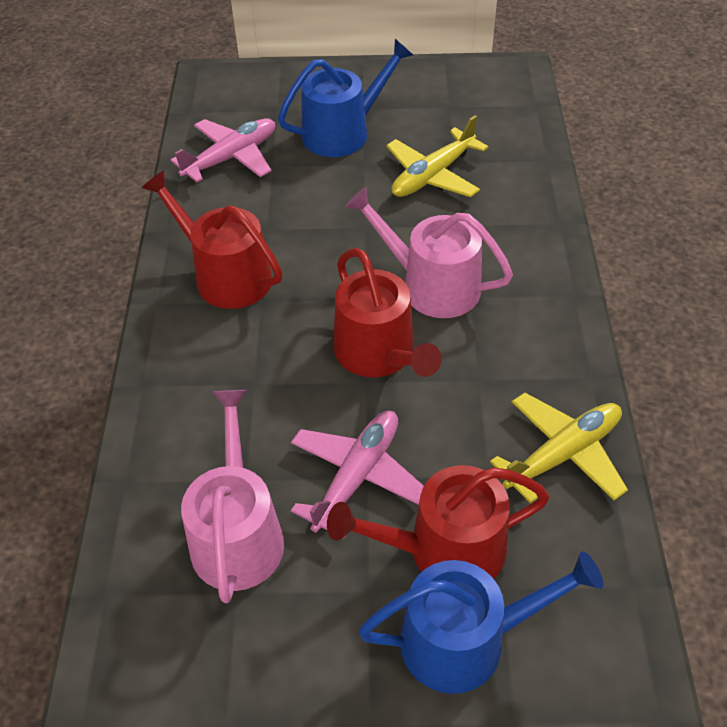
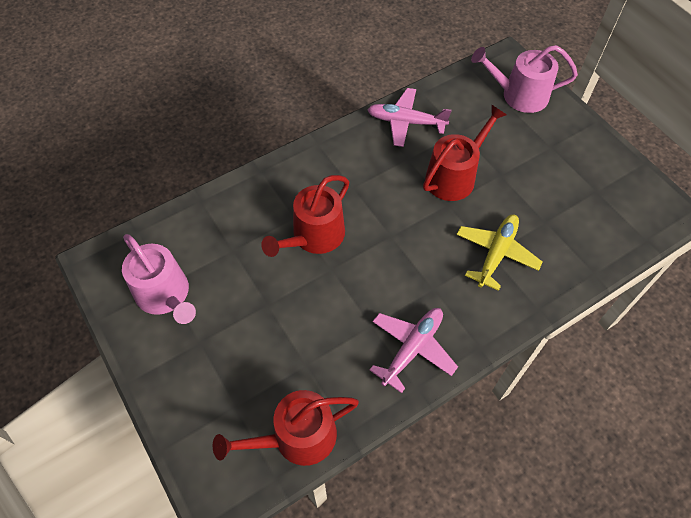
blue watering can: [278,39,413,157] [358,551,603,694] = 2 -> none = 0
yellow plane: [386,115,488,197] [490,393,628,504] = 2 -> [456,214,543,291] = 1

